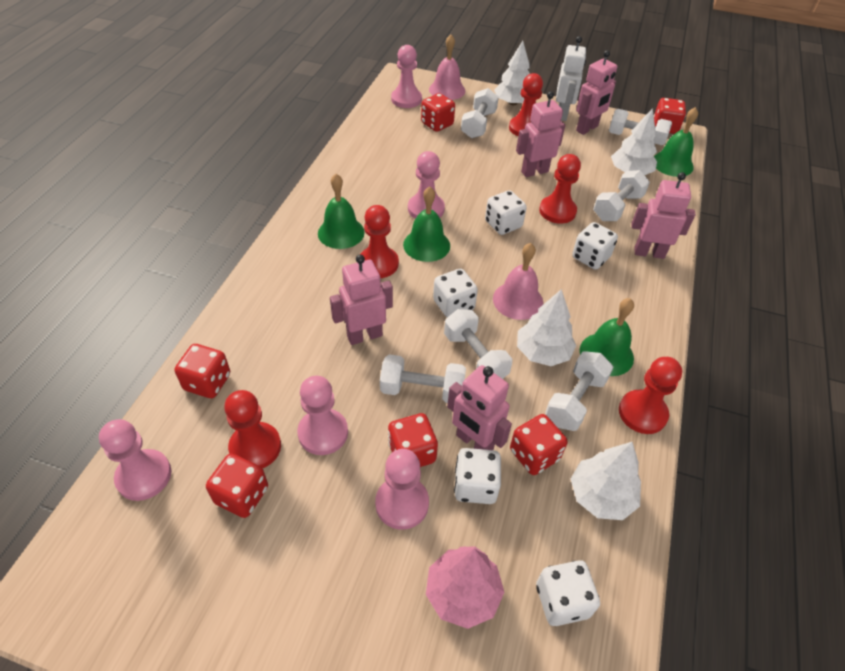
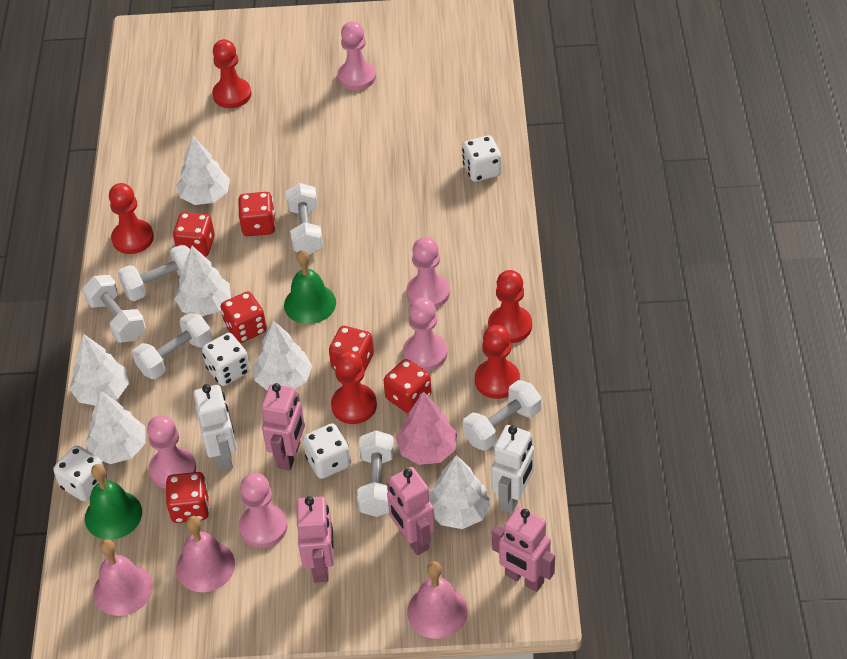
green bell: [318,174,365,249] [403,186,450,262] [580,298,634,376] [654,107,698,177] = 4 -> [85,464,142,540] [284,250,336,324] = 2
pink bell: [429,34,465,100] [493,243,543,320] = 2 -> [93,539,153,616] [176,516,235,592] [407,561,468,639] = 3
pink robot: [330,255,393,345] [447,365,512,450] [516,91,565,177] [576,50,617,135] [631,172,696,259] = 5 -> [261,383,305,471] [296,496,334,582] [387,467,435,555] [492,507,555,592] = 4
white dice: [433,269,478,317] [454,448,501,504] [485,190,527,235] [536,560,600,626] [572,222,618,269] = 5 -> [53,445,107,501] [202,333,250,386] [303,423,351,479] [462,135,501,182] = 4
white robot: [556,36,586,121] = 1 -> [193,384,237,471] [491,425,534,513] = 2
white tree: [494,41,530,105] [517,289,576,366] [571,442,641,520] [611,108,657,175] = 4 -> [70,334,129,406] [85,392,145,464] [174,246,231,316] [176,136,230,205] [254,321,312,391] [429,455,491,529] = 6

